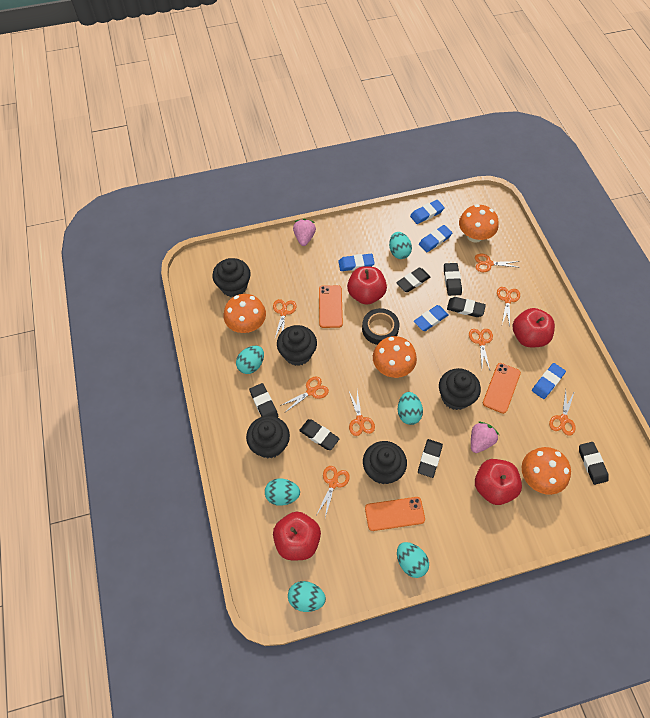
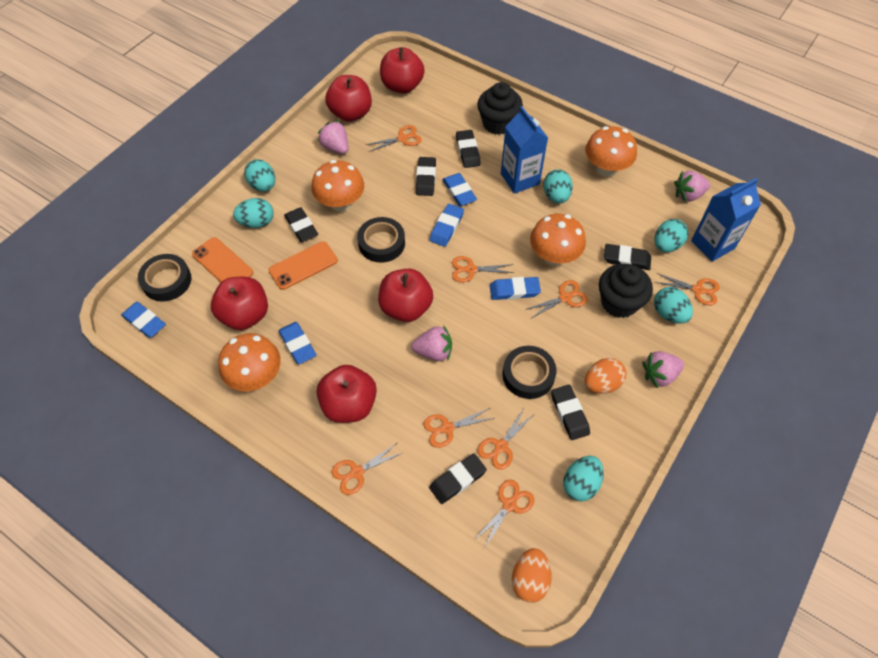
black cupcake: [212,258,251,297] [246,416,290,458] [277,325,317,366] [363,441,407,484] [439,368,481,410] = 5 -> [477,82,523,135] [599,264,653,318] = 2
black eraser: [249,383,279,418] [299,419,340,450] [396,268,430,292] [418,439,443,478] [444,263,462,296] [447,297,486,317] [579,442,609,485] = 7 -> [284,207,318,242] [416,157,436,196] [429,453,487,504] [456,130,481,168] [551,385,590,440] [604,244,651,270] = 6
black tape: [362,308,399,345] = 1 -> [138,254,192,302] [357,217,405,263] [502,346,557,399] = 3
blue carton: none = 0 -> [501,106,548,194] [691,178,761,262] = 2
orange egg: none = 0 -> [512,548,552,603] [585,358,626,394] = 2
orange phone: [319,285,343,328] [365,497,425,531] [483,363,521,414] = 3 -> [192,237,253,282] [269,241,338,290] = 2
pink strawberry: [293,219,316,246] [471,422,499,453] = 2 -> [318,121,349,154] [411,325,452,361] [642,351,684,388] [674,171,710,202] = 4
red apple: [273,512,321,560] [347,266,387,305] [475,459,522,505] [513,308,555,347] = 4 -> [211,276,268,330] [317,365,377,423] [325,75,372,122] [378,268,433,322] [380,47,425,94] = 5

